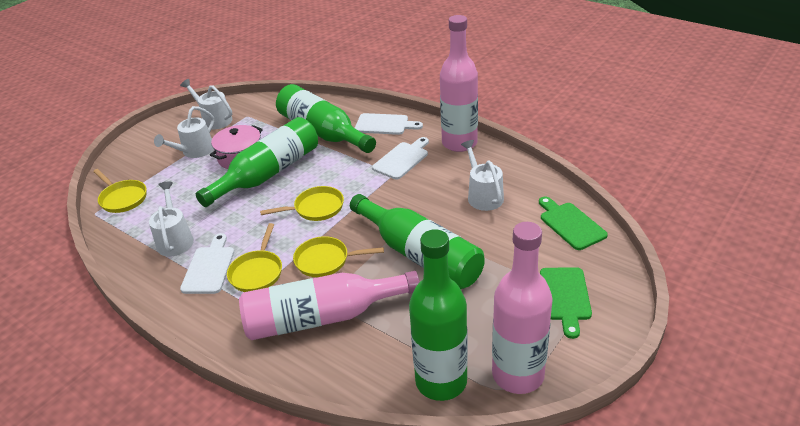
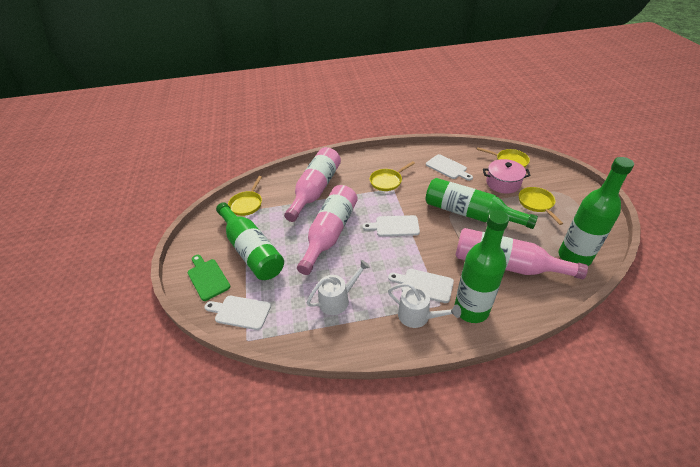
green cutting board: [539,197,608,250] [540,267,592,339] = 2 -> [188,255,231,301] = 1
white cutting board: [180,233,234,294] [355,113,423,135] [372,137,429,179] = 3 -> [204,296,271,330] [362,215,420,237] [388,269,454,303] [426,154,473,181] = 4
white watering can: [149,182,194,257] [154,106,215,158] [180,79,232,129] [461,140,504,211] = 4 -> [307,260,370,315] [388,283,461,328] = 2

